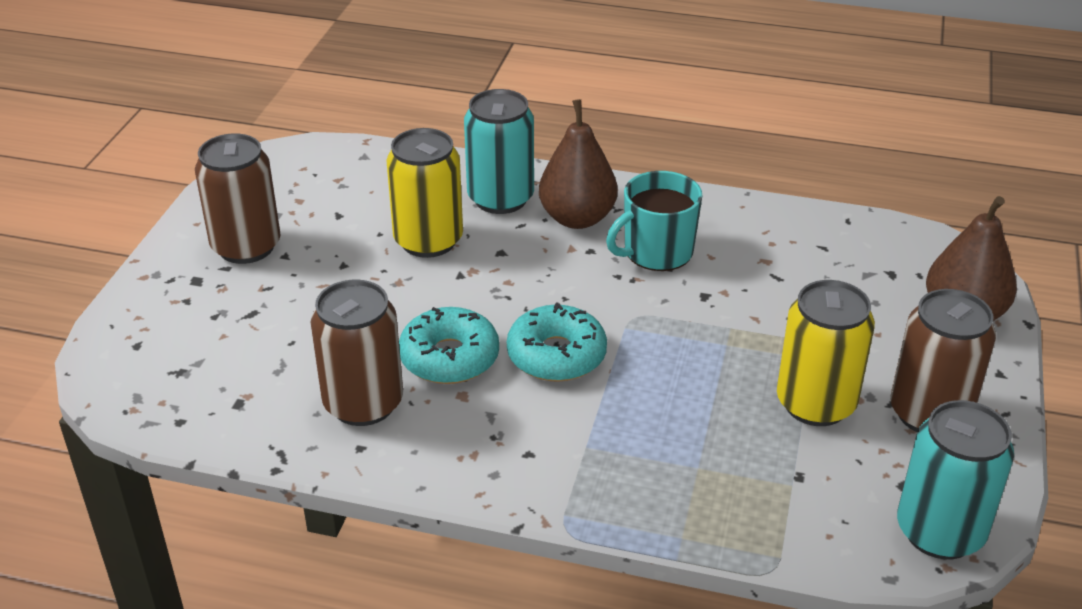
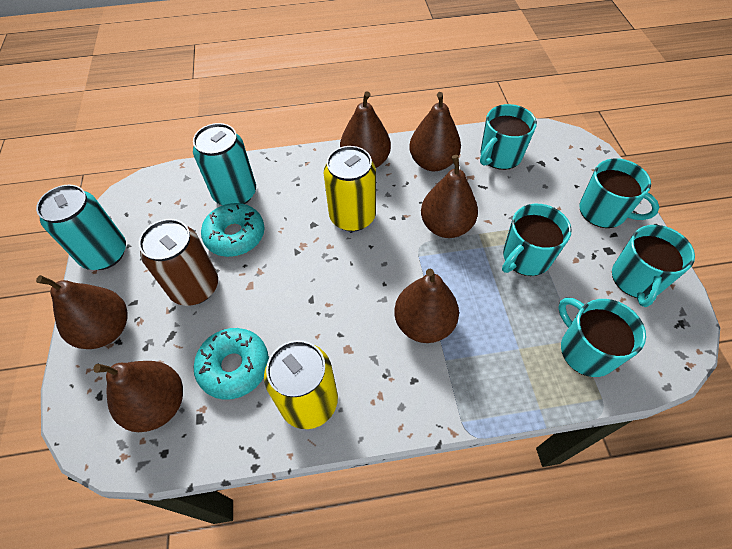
brown can: [195,133,281,264] [311,279,403,426] [890,289,996,432] = 3 -> [139,219,218,306] = 1
brown pear: [539,99,618,229] [926,196,1017,321] = 2 -> [36,275,128,349] [93,361,183,432] [340,91,391,168] [394,268,459,343] [409,92,461,171] [421,155,478,238] = 6
turquoise mug: [606,171,703,271] = 1 -> [480,104,537,170] [502,204,572,276] [558,298,646,377] [579,159,660,228] [612,225,695,307] = 5

